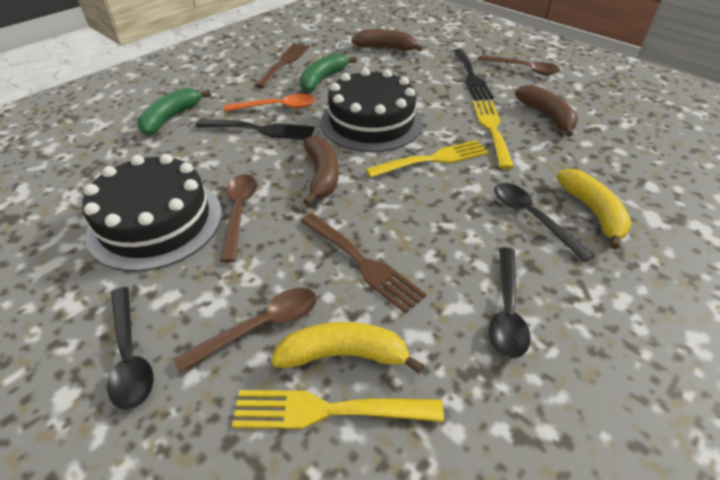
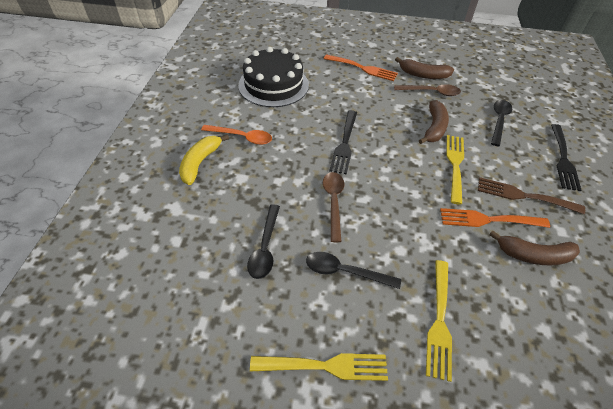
black cake: [82,154,222,272] [321,68,423,152] = 2 -> [238,47,309,107] = 1
brown fork: [254,43,309,88] [301,213,427,314] = 2 -> [478,177,585,214] = 1
brown spoon: [174,288,317,373] [220,174,257,262] [478,55,560,75] = 3 -> [323,172,344,242] [394,84,461,96] = 2
green banana: [137,88,211,135] [300,53,357,92] = 2 -> none = 0
orange fork: none = 0 -> [324,54,398,81] [440,208,550,228] = 2
yellow banana: [271,322,424,373] [556,169,631,250] = 2 -> [179,134,229,185] = 1

